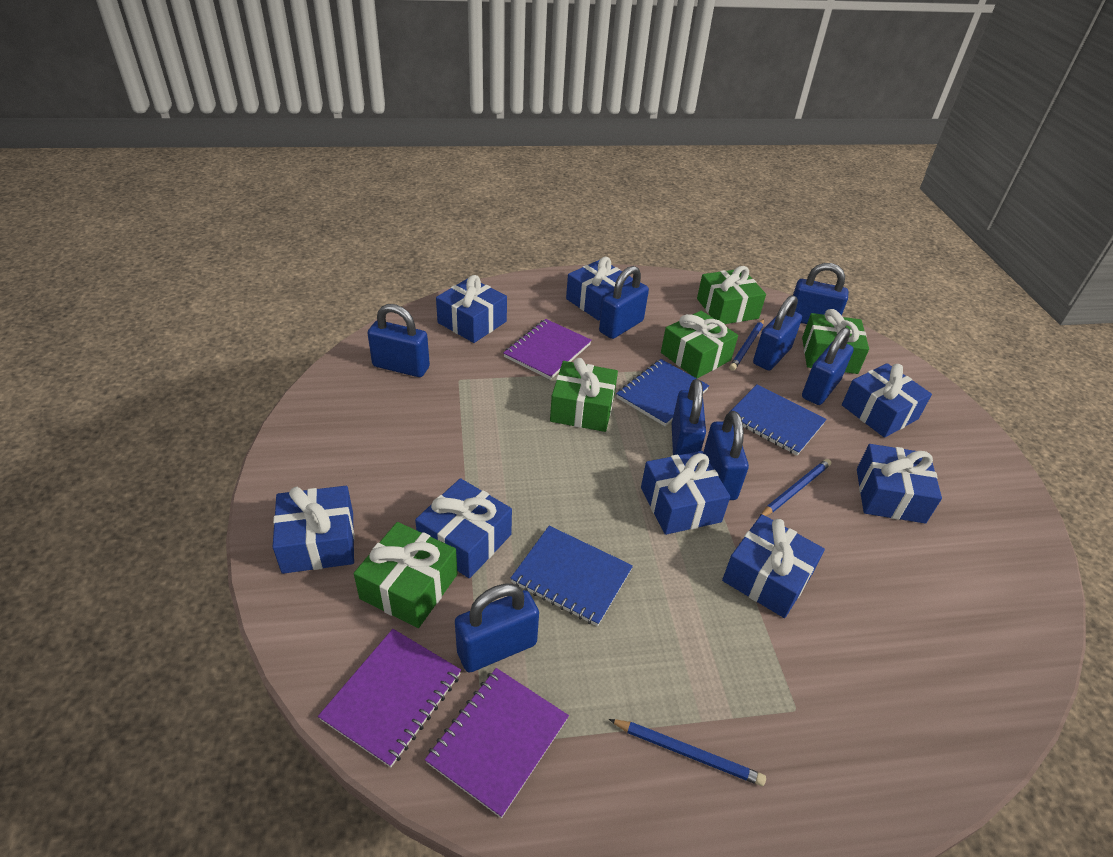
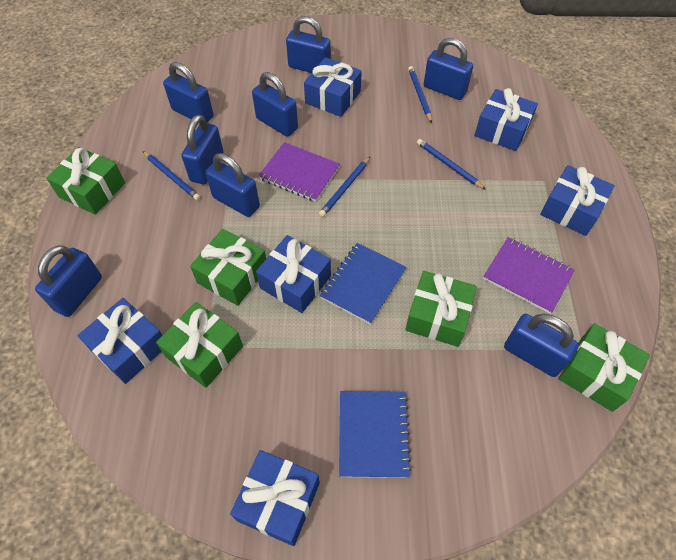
blue gift: [273,486,354,574] [415,478,512,578] [436,275,507,343] [566,257,633,321] [641,451,730,535] [722,514,825,618] [842,363,932,438] [857,444,942,524] = 8 -> [78,298,162,384] [230,450,320,546] [256,235,331,313] [304,57,362,117] [474,88,538,151] [540,165,615,236] = 6
blue notebook: [510,526,633,626] [616,359,709,426] [731,384,826,455] = 3 -> [320,243,407,324] [339,391,412,478] = 2
blue pencil: [609,719,766,786] [729,319,764,371] [761,459,831,516] = 3 -> [143,151,201,200] [319,157,370,217] [408,66,432,123] [417,139,486,190] = 4
purple notebook: [318,629,461,767] [425,668,569,818] [503,319,592,380] = 3 -> [258,142,340,202] [483,237,575,314] = 2

